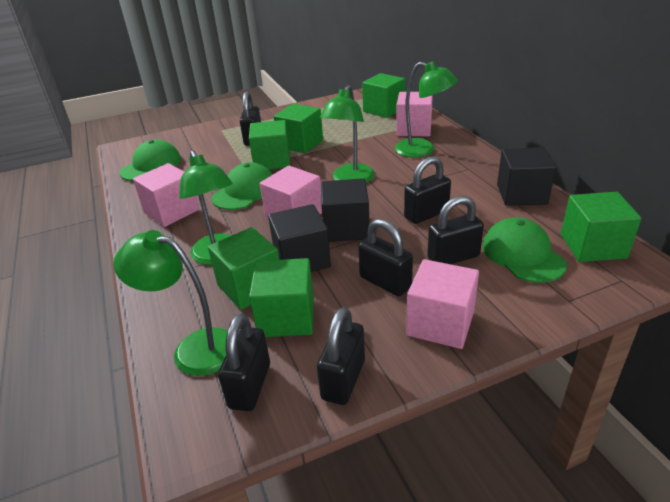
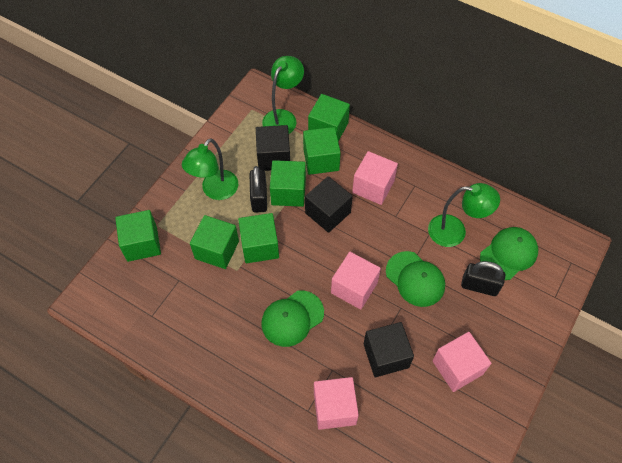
black padlock: [218,314,270,411] [240,91,261,146] [317,307,365,405] [358,219,413,296] [404,156,451,224] [427,196,484,264] = 6 -> [250,166,267,213] [461,261,506,296] = 2
green lamp: [113,230,228,376] [179,150,233,265] [320,85,375,183] [395,61,458,158] = 4 -> [182,138,238,200] [262,56,304,134] [428,183,500,247] = 3

